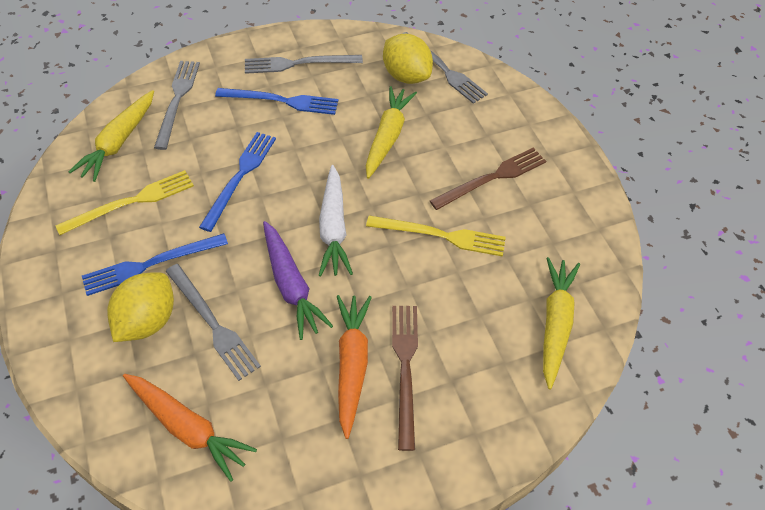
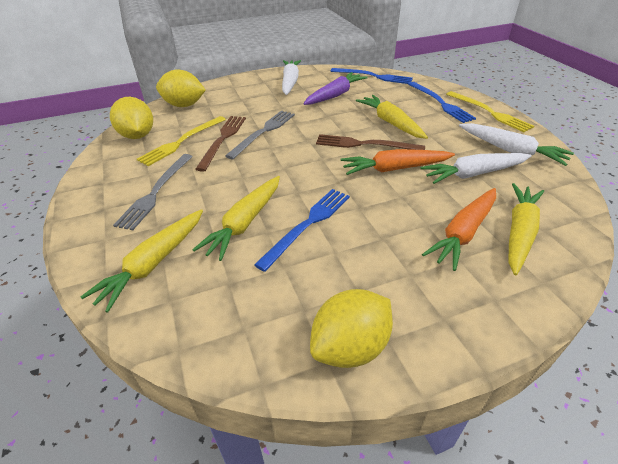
grey fork: [154,61,200,150] [165,264,261,381] [245,55,363,74] [402,32,488,104] = 4 -> [113,154,193,230] [225,111,295,159] = 2
white carrot: [318,165,353,277] = 1 -> [282,60,301,95] [420,153,532,184] [459,123,574,166] = 3
yellow carrot: [68,90,154,182] [366,86,417,179] [543,257,580,389] = 3 -> [81,209,203,313] [192,176,280,261] [356,95,428,139] [509,183,544,275] = 4
yellow lemon: [107,272,174,342] [383,34,433,84] = 2 -> [110,97,153,139] [156,70,206,107] [310,289,393,368] = 3

